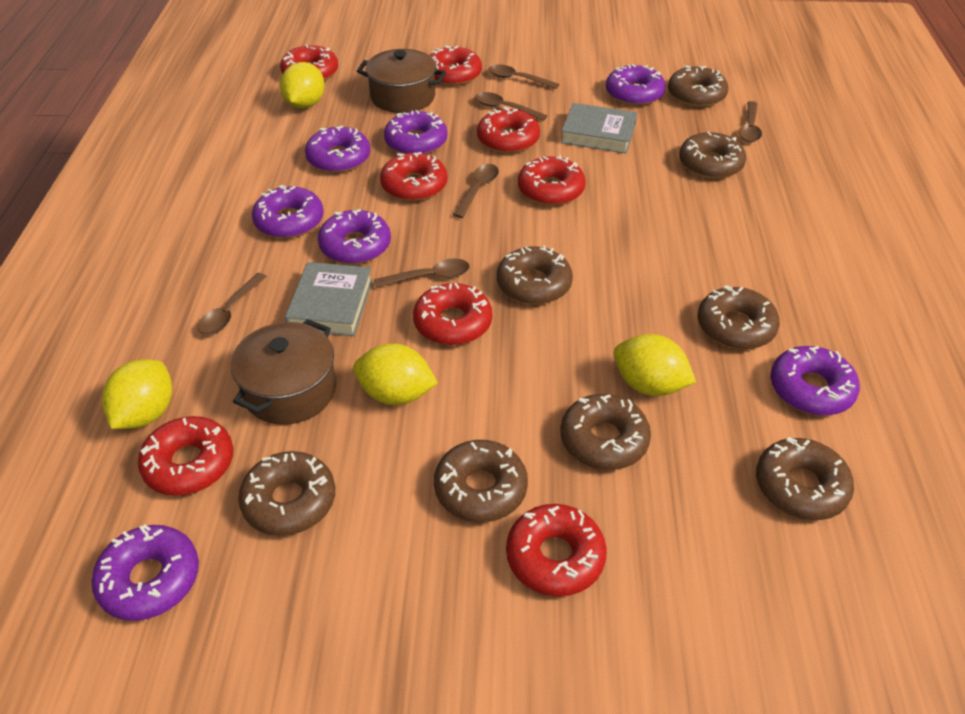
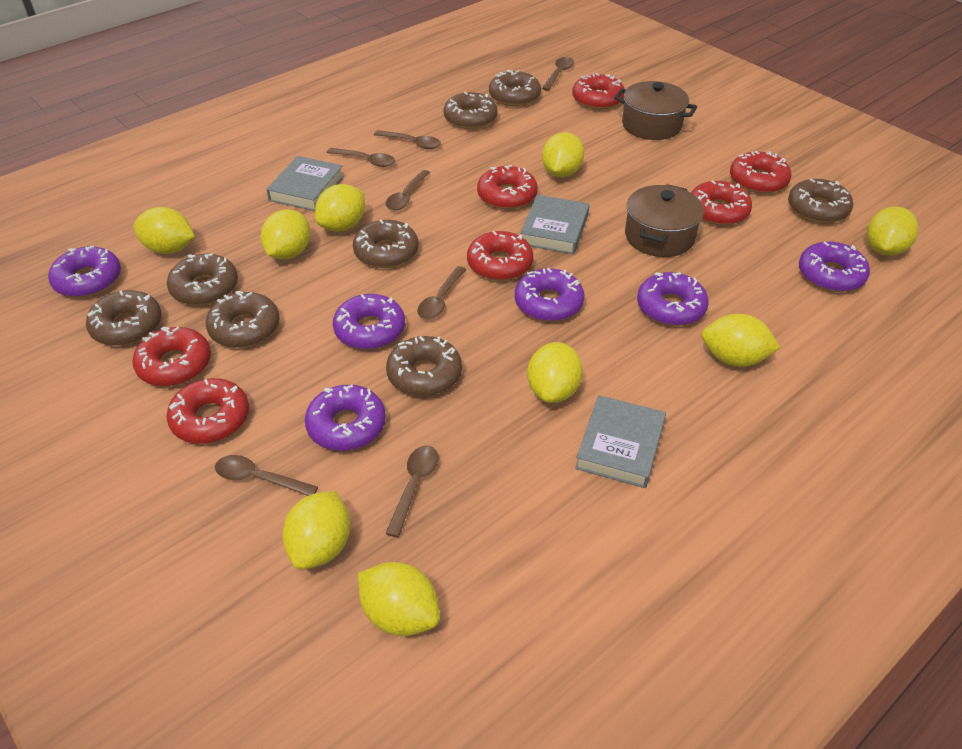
brown spoon: [198,273,267,335] [374,258,470,288] [453,164,499,218] [475,92,547,121] [488,64,559,89] [739,101,762,142] = 6 -> [215,455,318,496] [327,148,395,167] [374,130,441,149] [385,170,430,210] [385,445,439,538] [417,266,467,319] [542,57,574,91] = 7
grey book: [285,262,373,336] [561,103,637,154] = 2 -> [266,156,344,211] [520,195,589,254] [575,395,666,488] = 3
purple donut: [91,524,199,621] [252,185,324,238] [305,126,370,173] [318,209,391,264] [384,110,448,154] [606,64,666,106] [770,346,860,416] = 7 -> [48,246,121,297] [305,385,386,451] [333,294,405,349] [515,268,584,322] [637,272,709,326] [799,242,870,292] = 6
red donut: [138,416,233,496] [280,44,338,81] [380,152,448,201] [413,283,492,345] [430,46,482,86] [477,107,540,153] [506,504,607,597] [518,155,586,206] = 8 -> [132,326,211,386] [166,378,249,444] [467,231,533,280] [477,165,538,209] [572,73,624,110] [691,180,752,225] [730,151,792,194] = 7
yellow lemon: [102,359,172,429] [280,62,325,108] [353,343,438,405] [614,334,696,396] = 4 -> [134,207,195,254] [260,209,310,259] [282,491,350,570] [315,184,365,231] [358,562,440,636] [527,342,583,403] [542,132,584,177] [702,314,781,367] [867,206,918,256] = 9

